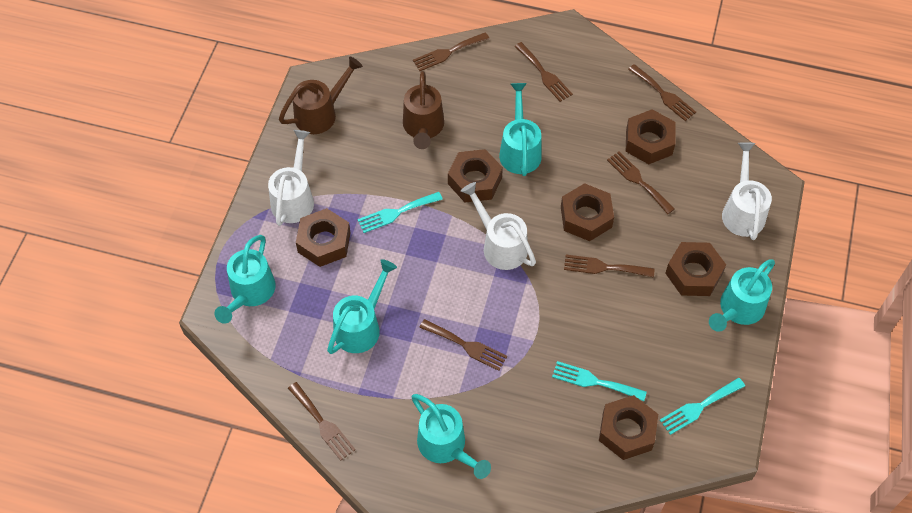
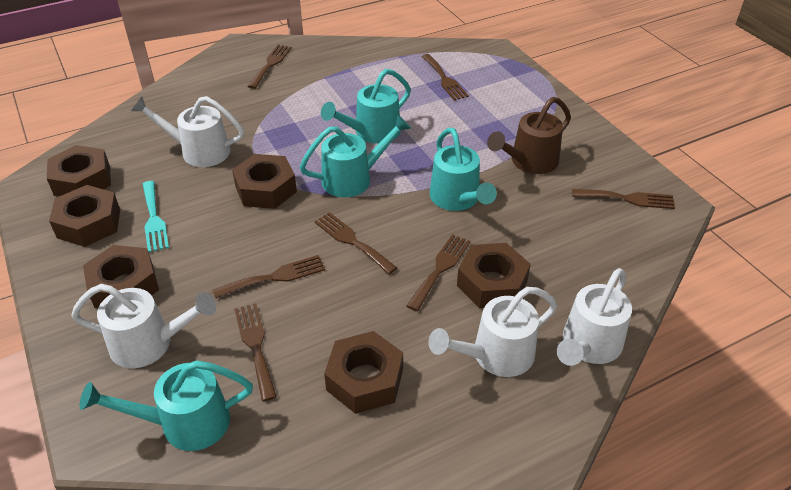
brown watering can: [279,57,363,134] [403,71,444,149] = 2 -> [487,97,571,174] = 1
turquoise fork: [357,192,443,233] [552,361,647,401] [660,378,745,435] = 3 -> [143,181,169,252] = 1
turquoise watering can: [215,235,276,324] [327,259,397,354] [412,394,491,479] [499,83,542,176] [709,259,775,332] = 5 -> [79,360,253,451] [300,115,411,198] [321,69,411,144] [430,128,497,211] = 4
white watering can: [268,130,314,226] [461,182,536,270] [722,142,772,240] = 3 -> [71,284,216,368] [131,96,244,167] [428,287,557,377] [557,268,632,366] = 4

